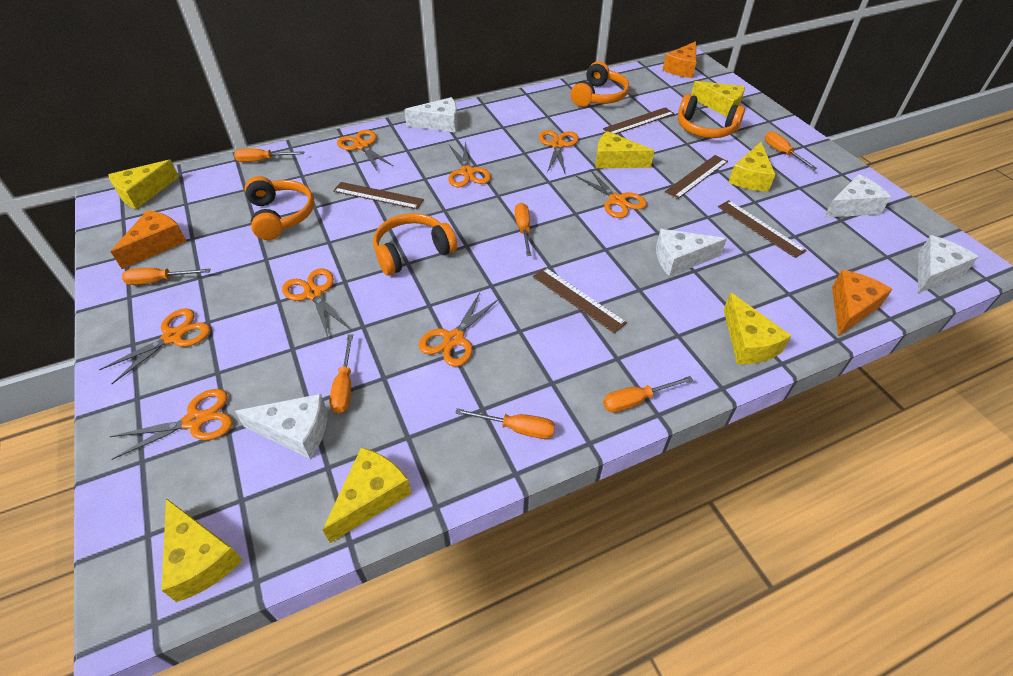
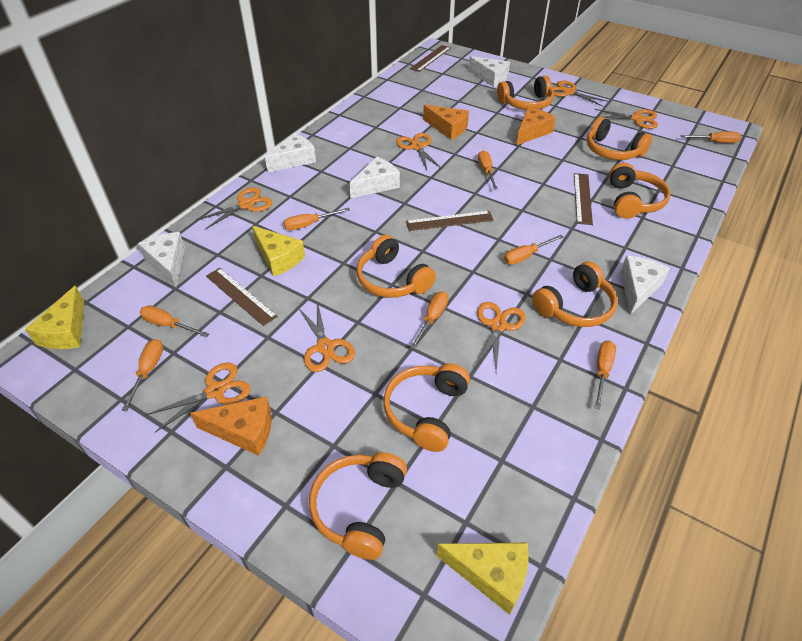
brown ruler: [333,182,424,209] [533,267,627,334] [603,107,675,134] [665,155,728,199] [718,200,807,258] = 5 -> [206,268,278,326] [406,211,494,231] [410,45,451,72] [574,173,593,225] = 4
orange headphones: [245,176,314,240] [373,213,457,276] [571,61,629,107] [678,94,745,138] = 4 -> [309,452,407,560] [357,235,436,298] [383,363,470,452] [497,76,554,110] [532,261,617,327] [587,117,652,160] [609,163,670,219] = 7
orange scissors: [99,308,210,384] [110,389,233,460] [282,268,350,337] [337,130,394,170] [419,292,499,367] [448,141,491,187] [539,130,578,173] [575,169,647,218] = 8 -> [146,363,250,433] [196,188,272,229] [298,301,355,372] [396,133,442,170] [474,302,526,372] [552,81,610,107] [595,109,658,129] = 7
orange screwdriver: [122,268,210,285] [234,149,304,162] [329,334,353,413] [455,408,555,439] [515,203,532,256] [603,376,693,412] [765,131,817,170] = 7 -> [122,339,163,411] [140,305,209,337] [284,208,350,230] [410,291,449,349] [478,150,498,190] [504,235,563,265] [594,341,616,410] [680,132,741,143] = 8
yellow cheese: [108,160,179,209] [161,498,242,602] [323,447,412,543] [595,131,654,168] [691,81,745,117] [724,292,792,364] [728,142,776,192] = 7 -> [25,285,84,349] [252,226,305,277] [437,543,529,615] = 3

